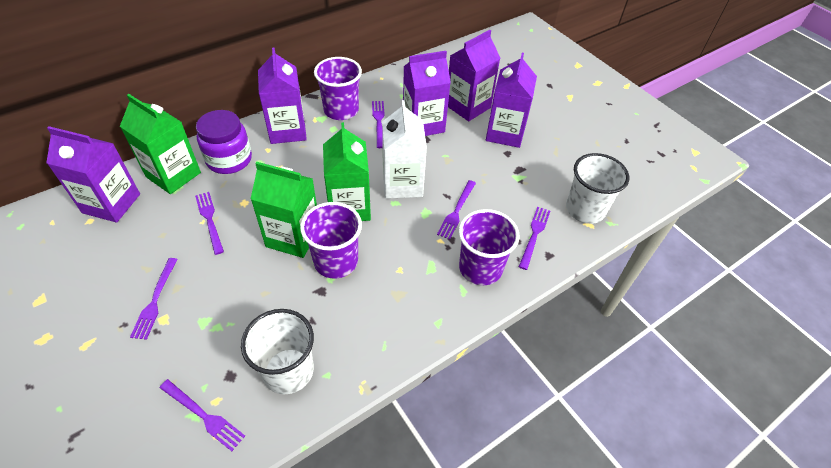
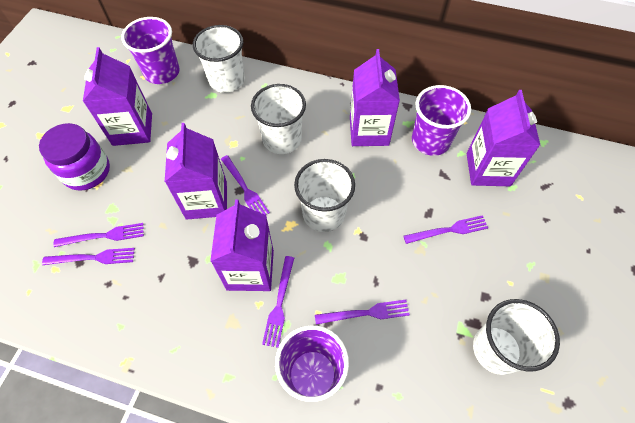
green carton: [120,94,201,194] [251,162,317,258] [323,122,371,221] = 3 -> none = 0
white carton: [382,100,427,199] = 1 -> none = 0
white cup: [241,309,314,394] [566,153,629,224] = 2 -> [193,25,245,93] [251,84,306,154] [294,159,355,232] [473,299,560,375] = 4

